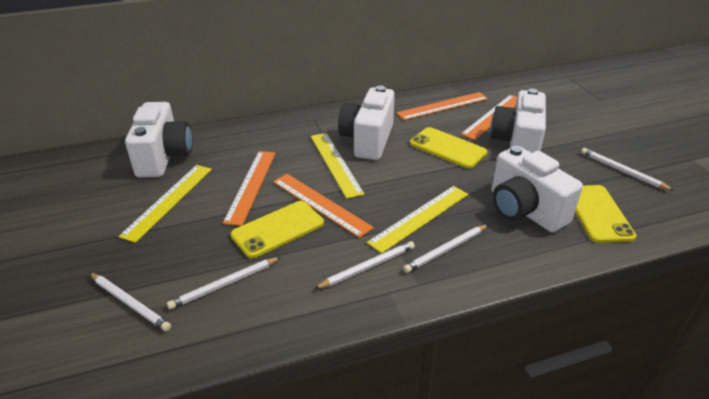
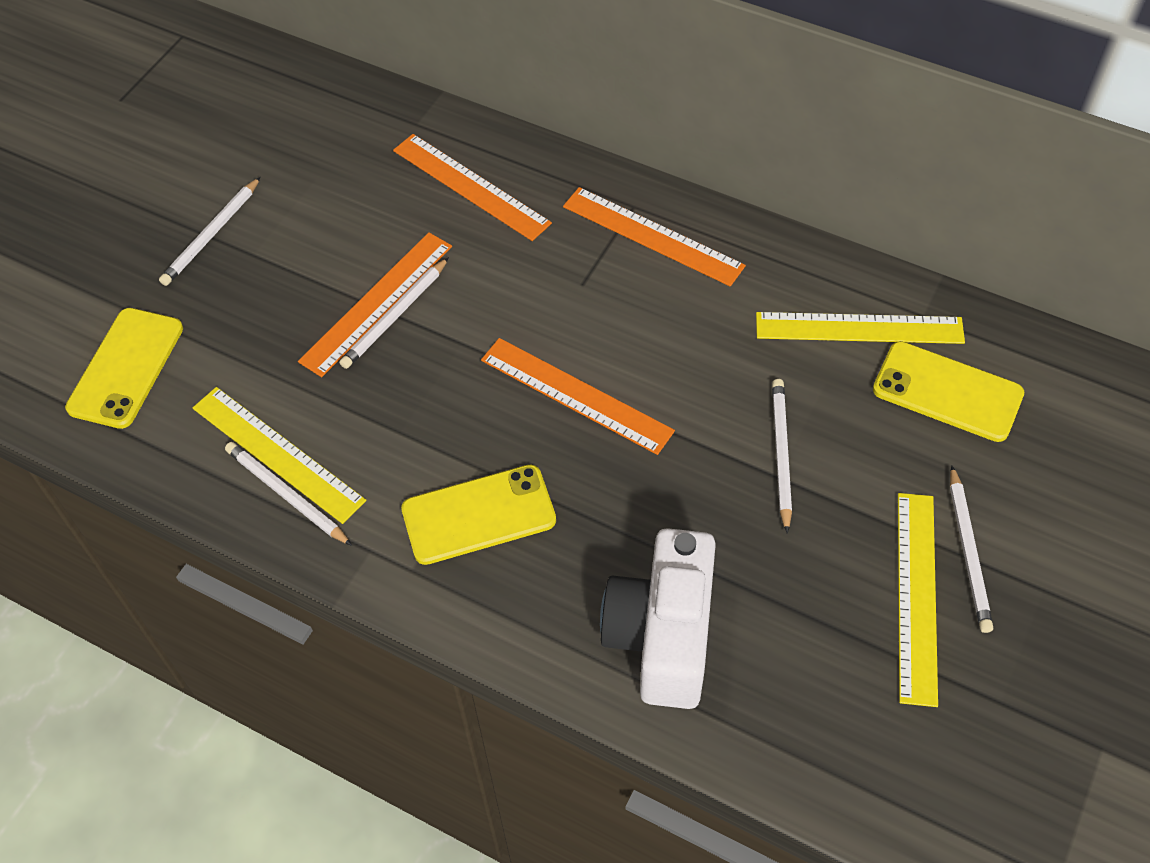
white camera: [125,102,193,178] [338,86,395,160] [490,88,546,153] [491,146,583,233] = 4 -> [600,528,716,709] = 1

